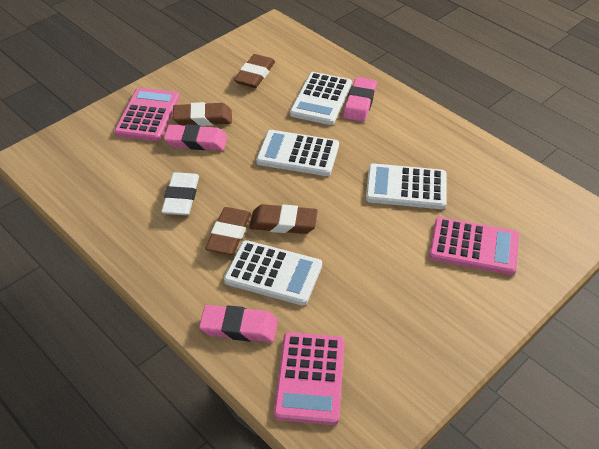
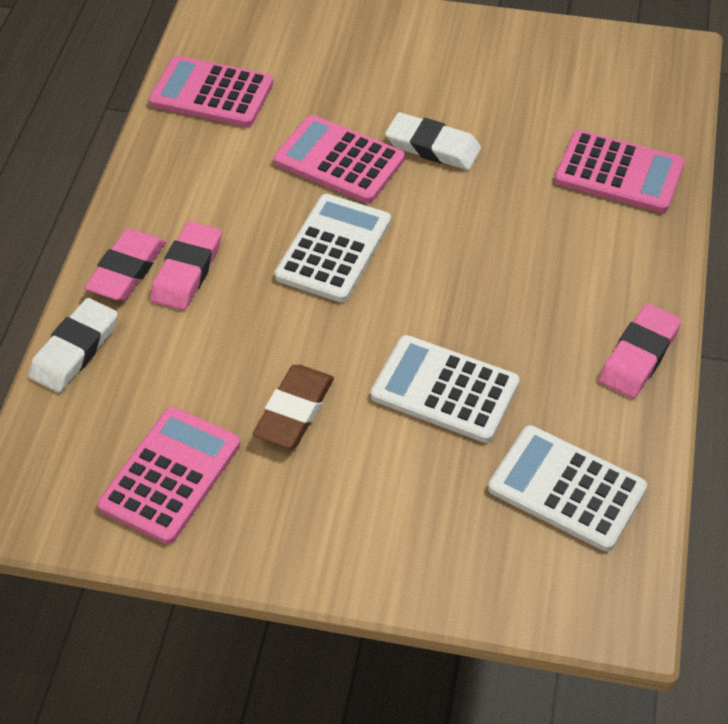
brown eraser: [173,102,232,126] [205,207,251,255] [234,54,275,88] [249,204,318,234] = 4 -> [253,365,334,449] = 1
pink calculator: [114,88,179,141] [274,332,345,425] [429,217,519,275] = 3 -> [97,407,240,544] [149,56,273,127] [273,115,405,203] [554,130,685,213] = 4
white calculator: [224,240,322,305] [256,130,339,176] [290,72,352,125] [366,163,447,209] = 4 -> [275,194,391,302] [371,335,520,443] [488,425,647,551] = 3
white eraser: [161,172,199,215] = 1 -> [29,298,118,393] [385,112,481,170] = 2

